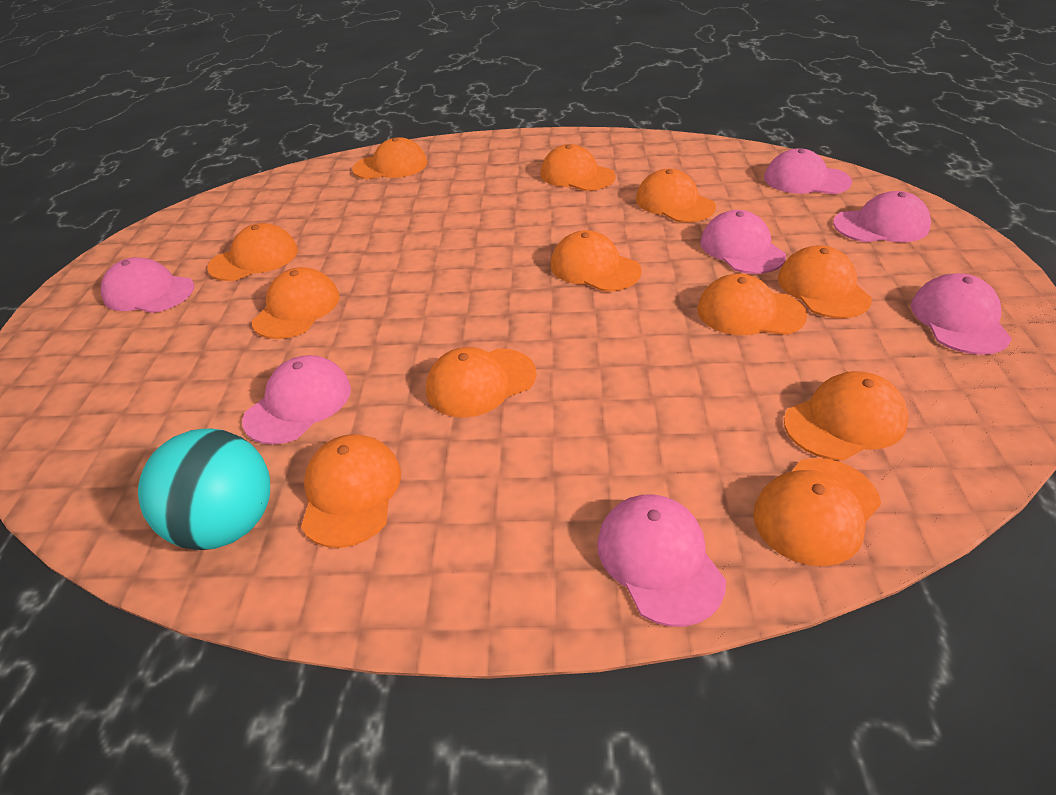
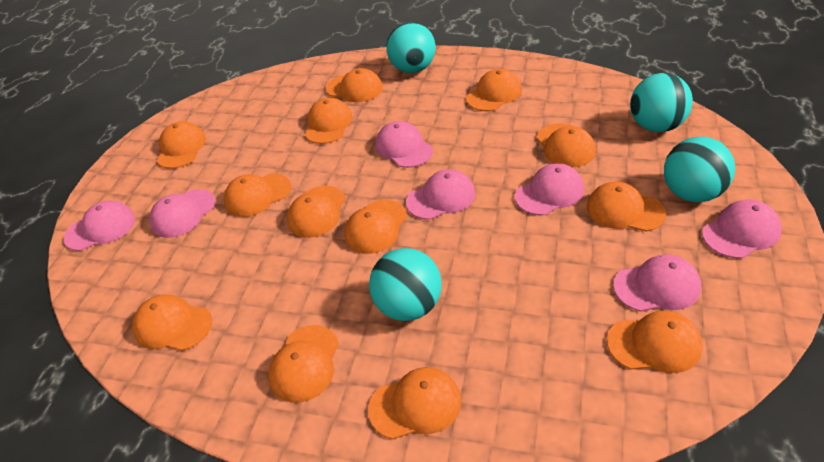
orange cap: [207,223,298,281] [252,267,340,339] [301,434,401,548] [352,137,427,179] [426,347,536,418] [541,144,616,191] [551,230,642,291] [636,169,716,222] [697,274,807,335] [753,458,881,566] [778,245,872,318] [784,371,909,461] = 12 -> [132,294,212,351] [157,121,206,169] [224,173,291,217] [268,325,339,403] [287,186,345,238] [305,98,353,144] [326,68,383,102] [344,200,407,254] [368,367,461,439] [466,69,521,111] [537,123,596,167] [587,181,666,232] [607,311,703,373] = 13
turquoise ball: [138,429,270,550] = 1 -> [369,248,442,321] [387,22,436,73] [630,73,693,132] [664,137,735,202] = 4

